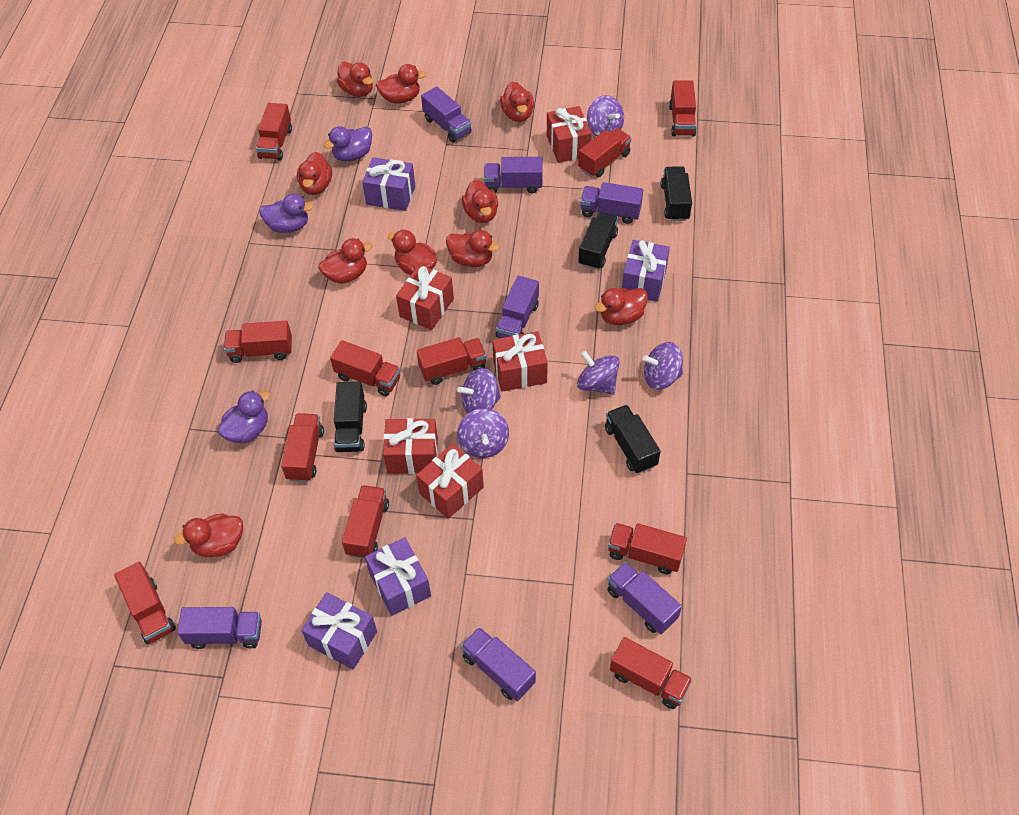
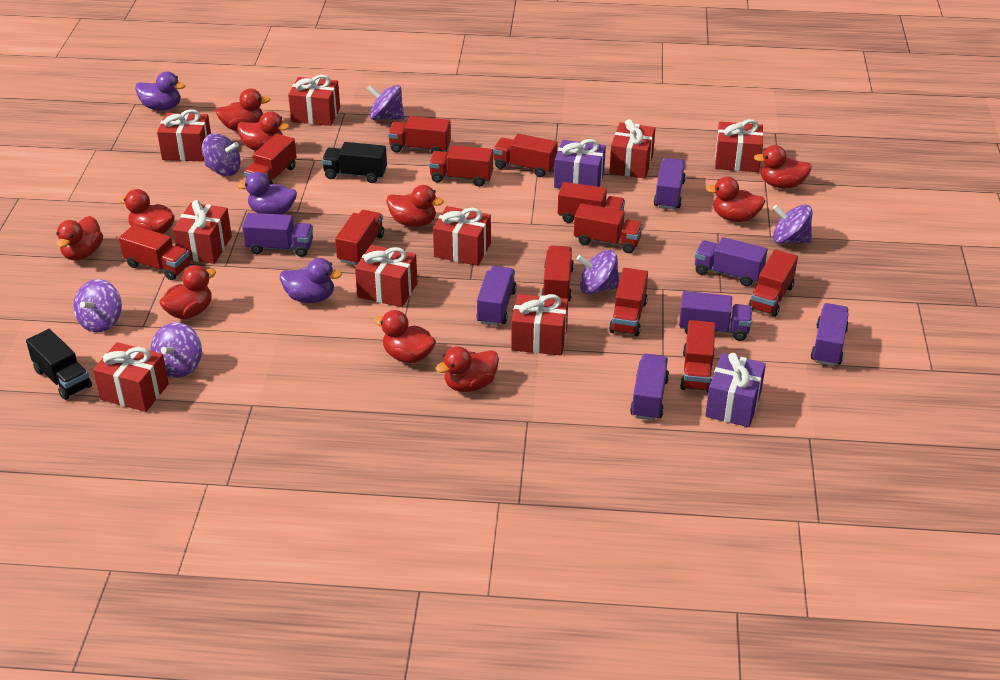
black truck: [334,382,367,452] [578,212,618,270] [605,405,661,474] [661,166,692,221] = 4 -> [26,329,92,400] [322,142,387,183] = 2
purple gift: [301,592,377,670] [362,157,415,211] [365,537,431,616] [622,240,670,302] = 4 -> [554,139,606,189] [705,353,766,427] = 2
purple spinning top: [457,368,501,413] [457,409,509,458] [577,351,620,395] [587,95,624,136] [643,342,683,390] = 5 -> [74,279,122,332] [150,322,202,378] [202,133,241,176] [367,85,404,120] [577,250,620,294] [773,205,812,244] = 6
red gift: [383,418,438,474] [396,264,454,330] [416,444,484,519] [492,331,548,392] [547,106,592,163] = 5 -> [93,342,169,412] [157,109,211,162] [173,200,232,264] [288,75,340,126] [355,245,418,307] [433,206,491,266] [511,294,568,355] [609,119,655,178] [715,119,764,172] = 9
red truck: [114,562,176,644] [224,321,292,363] [256,103,292,160] [281,413,324,482] [330,340,401,396] [342,485,389,559] [417,337,487,385] [578,128,632,178] [608,523,687,574] [610,637,693,709] [669,80,696,136] = 11 -> [119,225,190,280] [244,133,297,185] [335,210,384,265] [388,116,451,153] [429,145,493,186] [493,134,558,177] [541,246,574,301] [558,182,625,223] [574,203,643,253] [609,268,648,336] [680,320,715,392] [748,249,798,317] = 12

